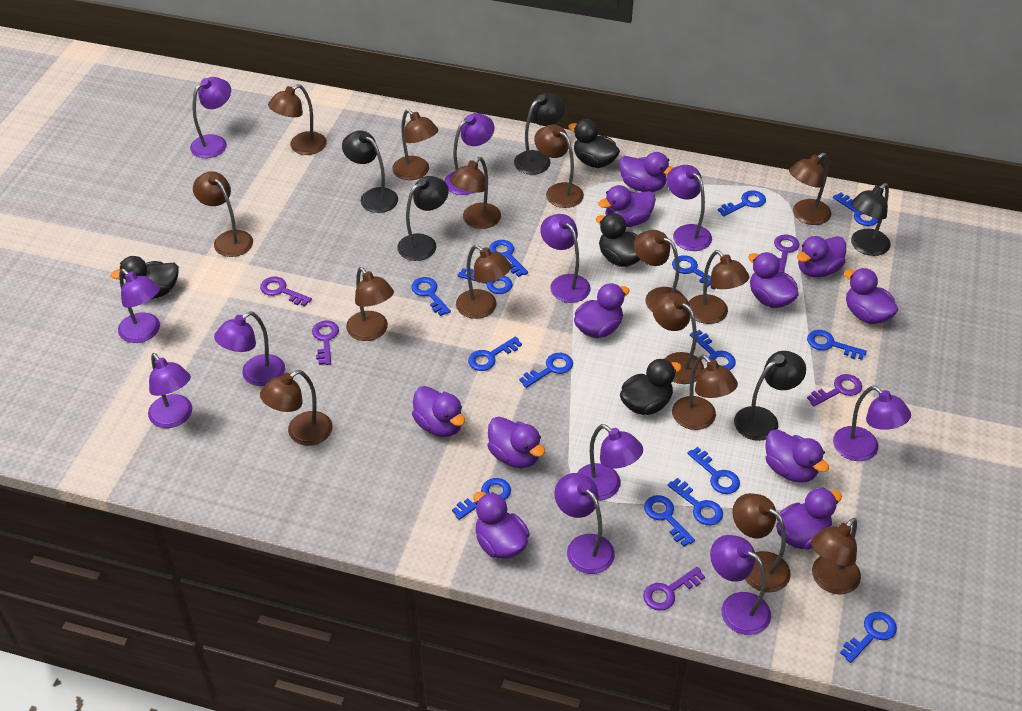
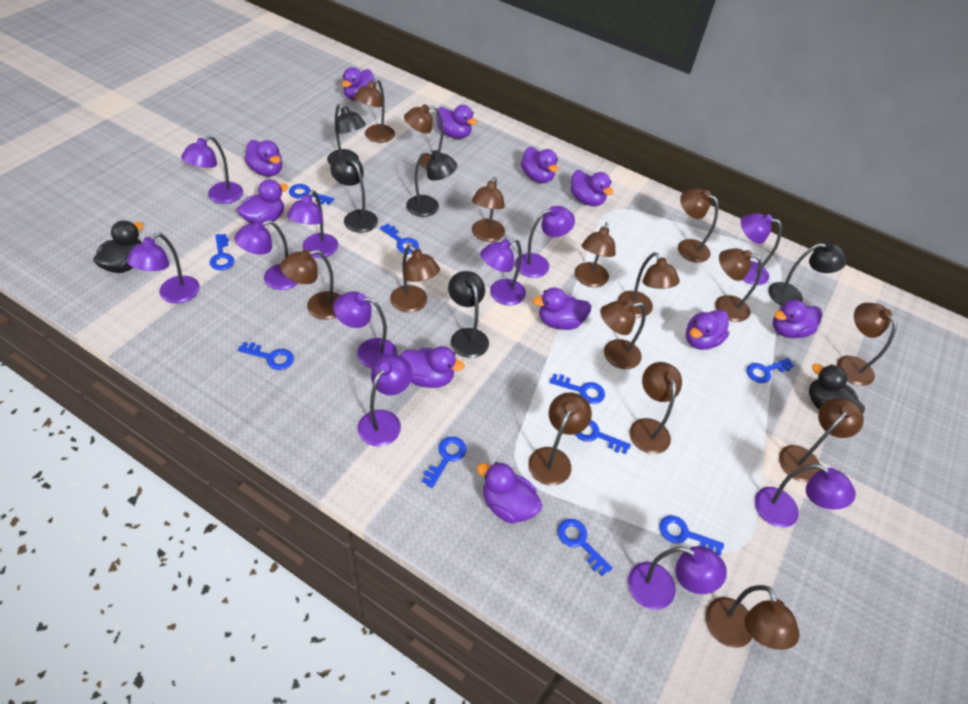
black duck: [111,256,179,299] [568,119,620,168] [596,213,640,267] [620,359,682,415] = 4 -> [93,220,144,273] [809,364,865,413] = 2
blue key: [411,277,451,316] [452,478,511,520] [457,268,513,294] [468,336,522,371] [489,240,528,277] [519,353,573,388] [644,495,695,547] [668,478,723,525] [672,255,715,290] [687,447,740,494] [690,330,736,370] [718,190,766,217] [807,330,867,360] [833,193,879,226] [840,612,897,663] = 15 -> [210,234,234,270] [238,342,294,370] [289,184,334,205] [380,224,419,254] [422,437,467,488] [549,374,605,404] [557,519,613,576] [575,420,631,454] [660,516,724,555] [746,358,794,383] = 10
purple key: [260,276,312,307] [312,321,339,365] [643,567,705,611] [774,234,800,272] [807,374,862,406] = 5 -> none = 0

